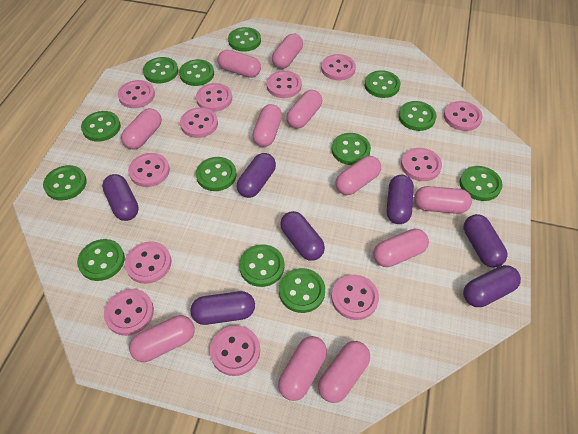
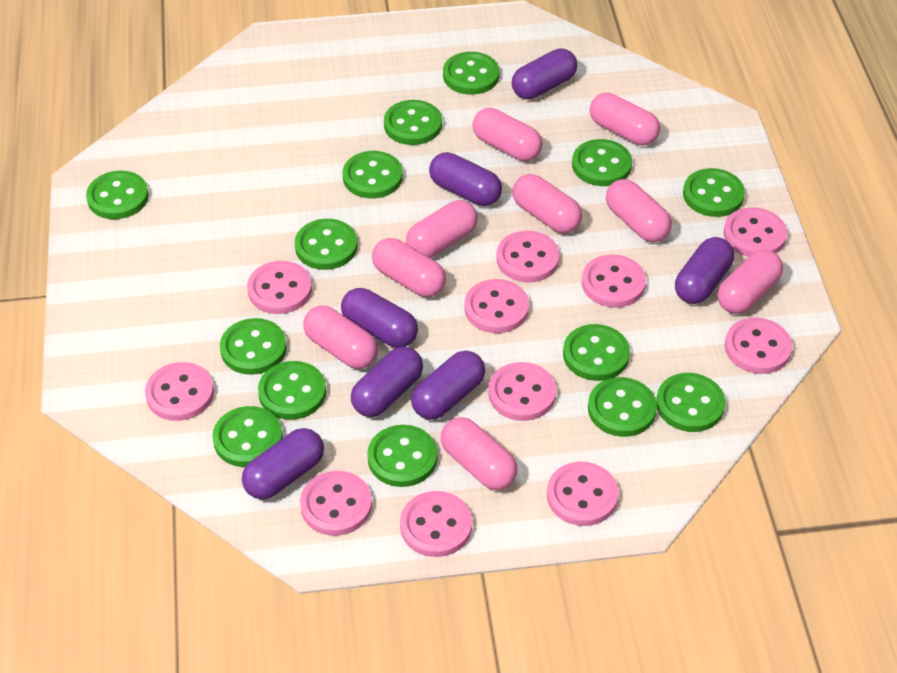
green button: [43,165,87,201] [77,239,125,281] [81,111,121,142] [143,57,178,83] [179,59,214,86] [196,157,236,191] [228,27,261,52] [239,244,284,287] [279,268,325,313] [332,133,371,165] [365,70,400,98] [398,101,436,131] [459,166,502,201] = 13 -> [86,171,149,219] [212,406,283,467] [220,318,287,375] [258,361,326,420] [295,219,358,270] [343,151,403,198] [367,425,437,487] [384,100,442,145] [443,52,499,95] [563,324,630,381] [572,139,632,186] [588,377,657,437] [656,373,725,432] [683,168,745,217] = 14
pink button: [104,289,154,336] [118,80,155,108] [125,241,171,284] [128,153,170,187] [180,107,218,138] [196,83,232,112] [210,325,260,376] [266,71,302,98] [321,54,356,80] [331,275,379,320] [401,148,442,181] [444,101,483,131] = 12 -> [145,362,214,421] [247,261,312,314] [300,471,372,536] [400,491,472,557] [464,279,529,333] [489,362,556,421] [496,231,560,282] [547,462,619,526] [582,254,646,308] [723,207,787,257] [725,318,792,374] = 11
pink capsule: [121,108,162,149] [129,315,195,362] [218,50,261,78] [252,104,282,147] [272,33,303,69] [278,336,327,401] [286,90,322,129] [318,341,370,403] [336,156,381,195] [373,229,429,267] [414,186,472,214] = 11 -> [303,306,378,369] [372,238,446,297] [406,200,478,258] [441,417,517,490] [472,108,542,161] [512,174,582,233] [590,93,660,145] [606,179,672,242] [717,250,783,314] = 9

